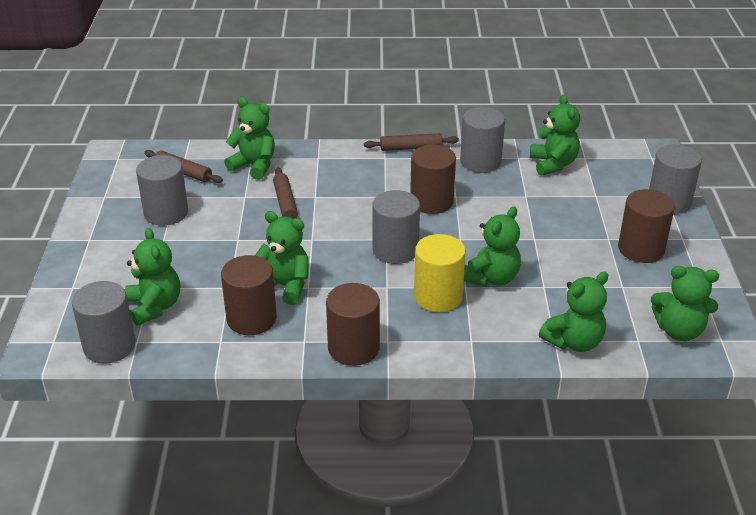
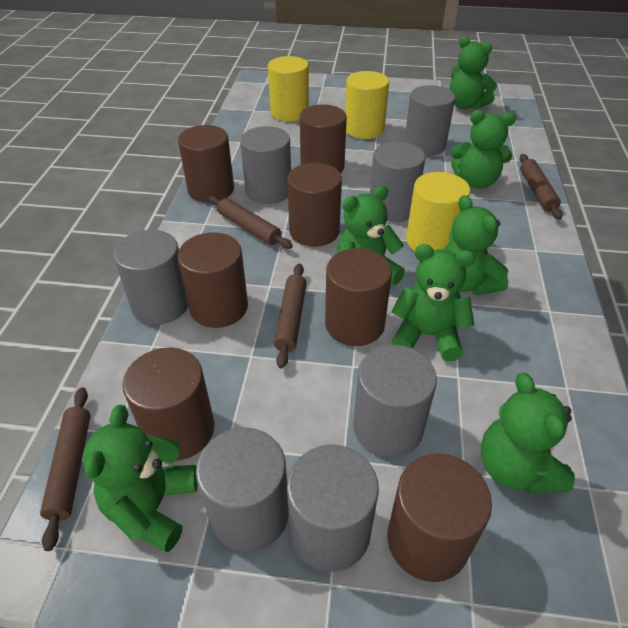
brown cylinder: [221,255,277,335] [326,283,380,366] [410,144,456,214] [618,189,675,263] = 4 -> [122,348,215,461] [177,232,248,328] [178,125,234,203] [287,163,342,247] [300,104,347,173] [325,248,392,346] [387,454,492,582] = 7
brown rolling pin: [144,150,223,183] [273,168,298,219] [364,133,459,151] = 3 -> [40,388,90,551] [209,195,293,249] [274,264,307,369] [519,154,563,219] = 4
grey cylinder: [72,281,136,364] [136,155,188,226] [372,190,420,264] [460,107,505,173] [649,144,702,214] = 5 -> [113,230,188,325] [196,428,289,552] [240,126,291,204] [287,445,379,572] [353,345,437,458] [370,142,425,222] [404,85,455,156] = 7
yellow cylinder: [414,234,466,312] = 1 -> [268,56,309,122] [345,71,389,139] [406,172,471,251] = 3

